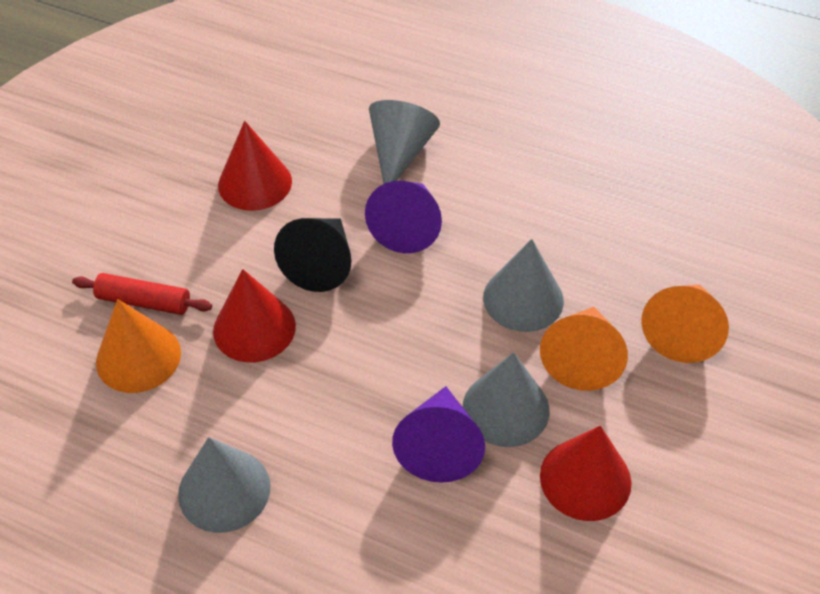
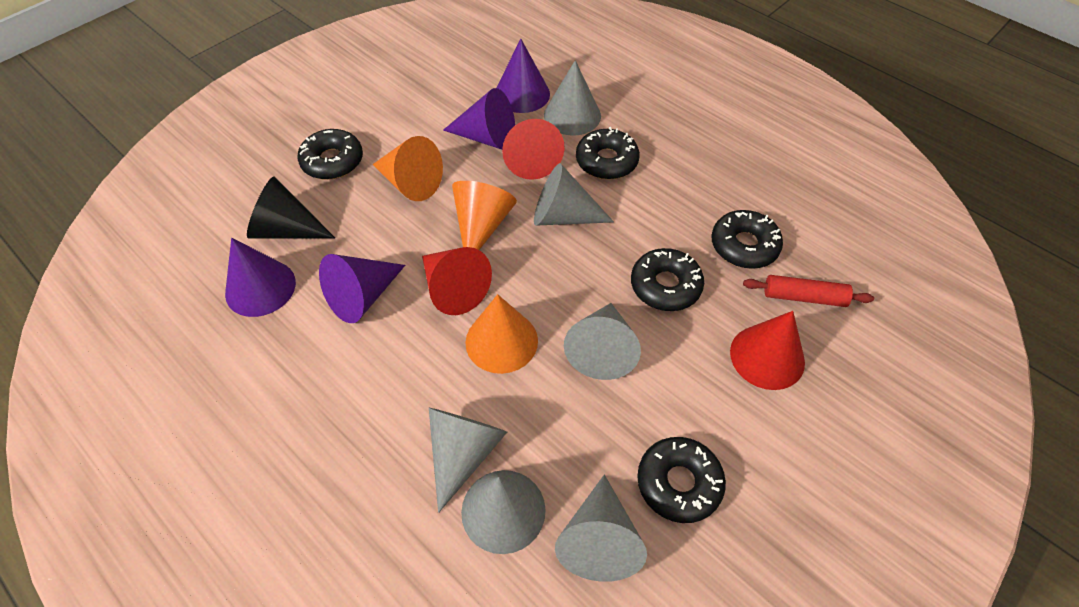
black donut: none = 0 -> [298,129,363,180] [576,127,640,179] [631,248,704,311] [637,437,726,523] [711,210,783,269] = 5
grey cone: [178,437,270,533] [369,100,440,184] [463,352,549,447] [483,239,564,332] = 4 -> [429,408,507,513] [461,470,546,554] [534,163,614,226] [544,60,601,136] [555,475,647,582] [564,303,641,380] = 6
purple cone: [365,181,442,253] [392,386,485,482] = 2 -> [225,238,296,317] [319,254,405,323] [443,88,515,149] [496,39,550,113] = 4

